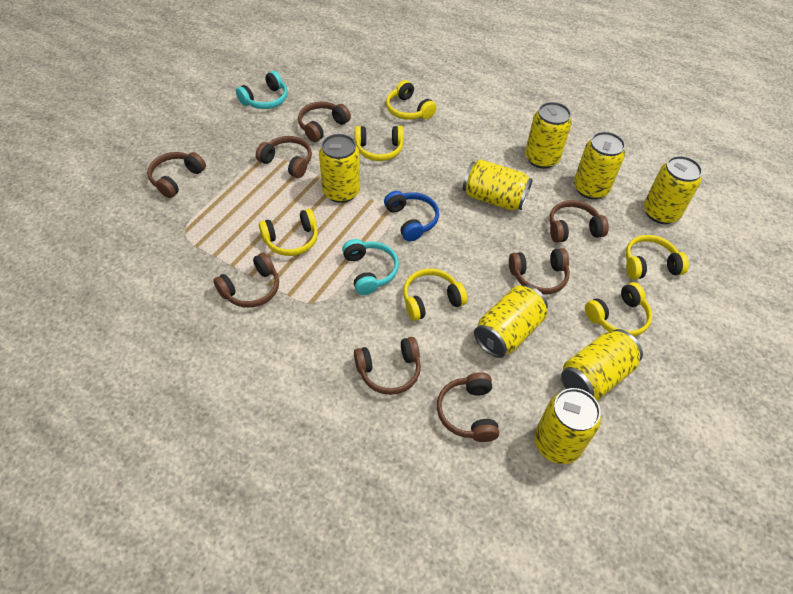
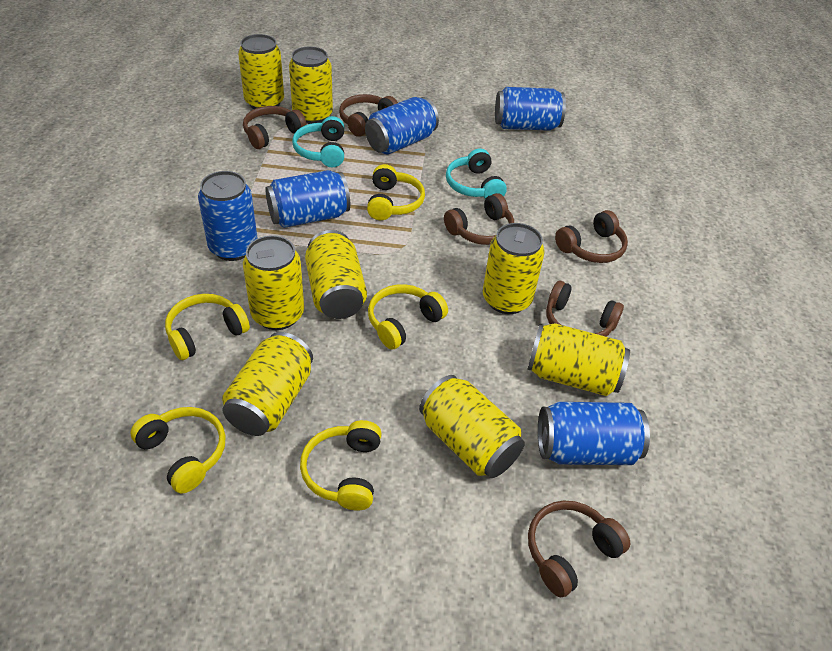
blue can: none = 0 -> [198,171,258,261] [265,170,350,228] [365,97,439,154] [495,87,566,131] [538,402,650,465] = 5
blue headphones: [384,191,439,242] = 1 -> none = 0
brown headphones: [147,152,206,198] [213,253,279,308] [256,136,312,178] [298,102,351,142] [354,337,421,395] [437,372,499,442] [509,248,570,294] [549,200,609,243] = 8 -> [243,106,306,149] [339,94,398,137] [444,193,514,245] [528,500,630,598] [546,281,624,337] [555,210,628,263] = 6
yellow headphones: [259,209,318,256] [355,126,404,161] [386,80,436,120] [403,269,467,321] [585,282,652,336] [625,235,689,279] = 6 -> [130,407,226,493] [165,294,250,360] [300,420,382,511] [367,164,425,220] [368,284,448,350] = 5

